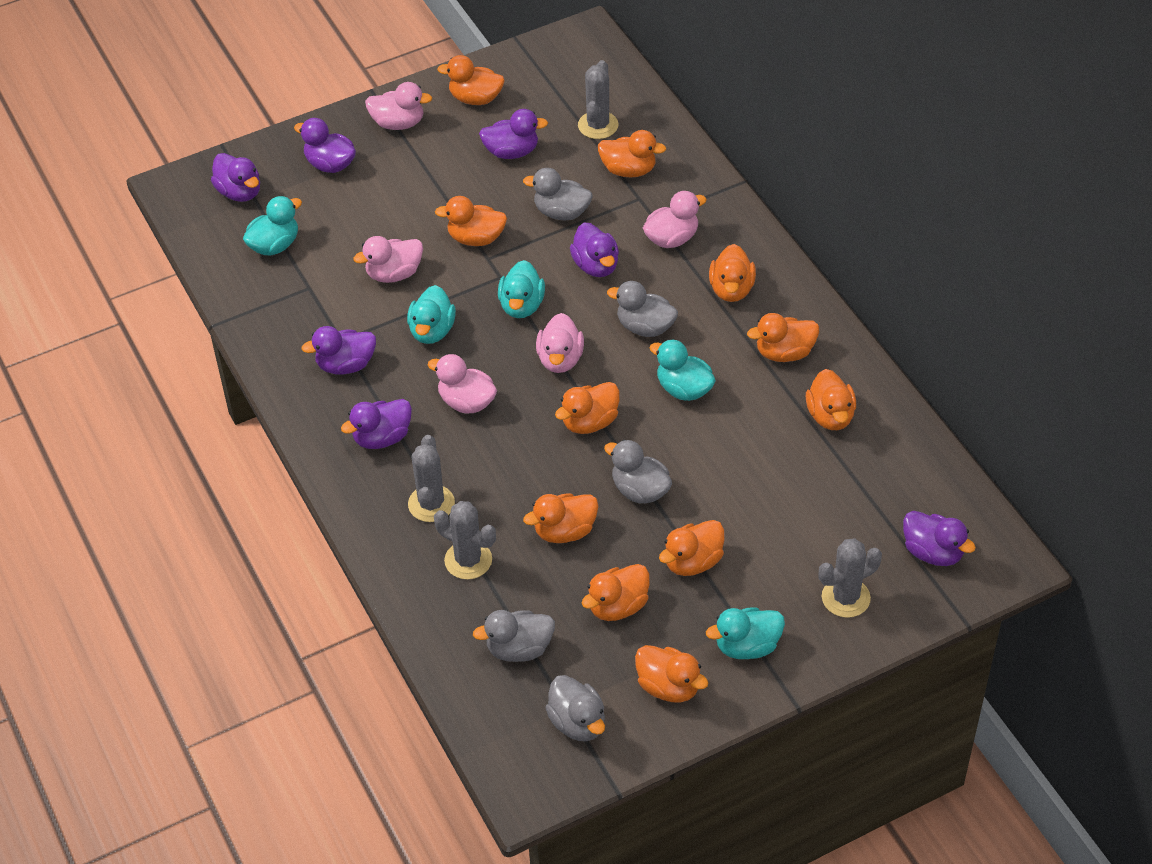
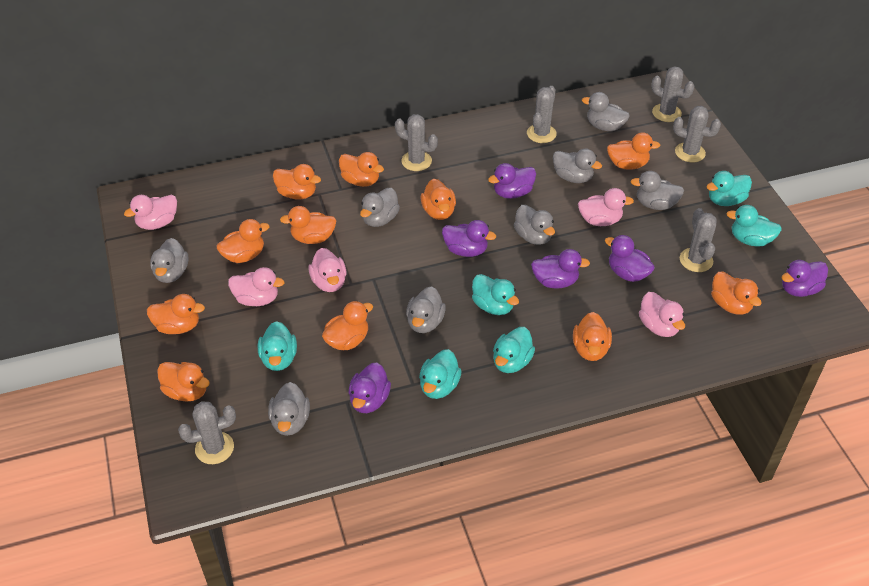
grey cactus: [408,435,455,522] [434,501,496,579] [578,60,619,139] [818,538,882,618] = 4 -> [178,401,236,464] [395,114,438,171] [527,86,557,143] [651,67,694,122] [673,106,721,162] [680,208,717,272] = 6
grey duck: [473,610,555,662] [523,168,592,221] [546,675,605,741] [604,440,672,504] [607,281,678,337] = 5 -> [150,238,188,283] [268,382,310,436] [360,188,400,227] [406,287,446,333] [514,205,555,245] [553,148,602,183] [582,92,630,131] [630,171,684,210] = 8
purple duck: [211,153,260,202] [294,118,356,173] [302,326,376,375] [341,399,412,449] [479,109,548,159] [570,223,619,277] [903,511,976,566] = 7 -> [348,362,391,413] [442,220,496,257] [488,163,536,199] [531,249,590,288] [605,235,655,282] [781,260,828,297] = 6
turquoise duck: [243,196,302,256] [407,285,456,344] [498,260,545,318] [649,339,716,401] [706,607,785,659] = 5 -> [258,321,297,371] [419,349,462,399] [472,274,519,315] [493,327,535,373] [706,171,752,206] [726,205,782,247] = 6

